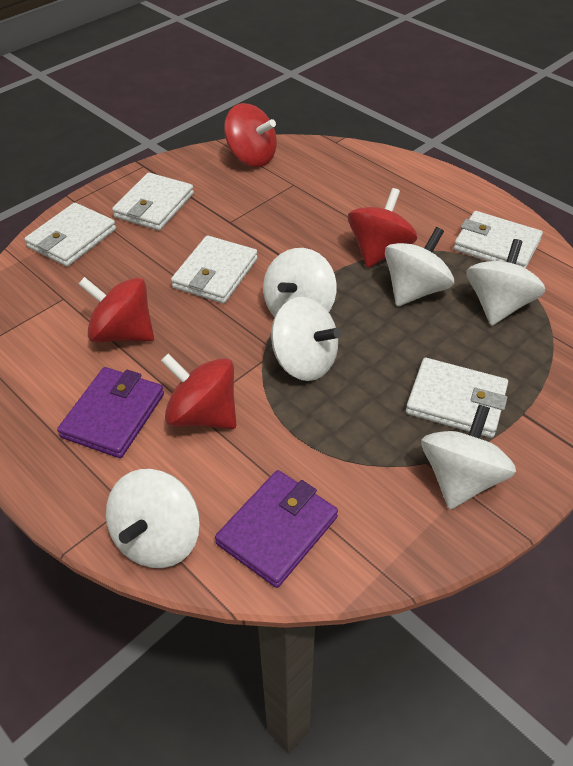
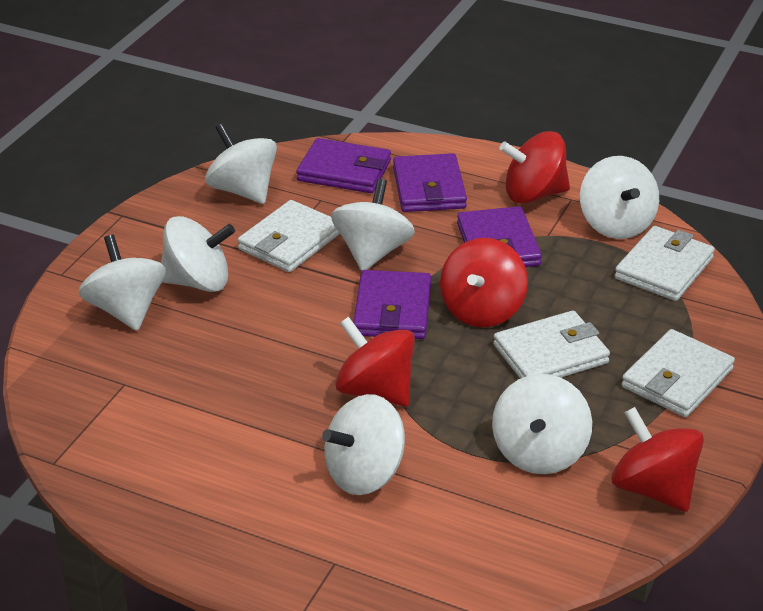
purple wallet: [57,367,164,458] [215,470,338,588] = 2 -> [296,138,391,193] [353,270,431,339] [393,153,467,212] [457,206,542,267] = 4
white spinning top: [106,469,200,568] [263,248,337,317] [271,297,341,381] [385,227,454,306] [421,405,516,510] [466,239,545,326] = 6 -> [79,235,166,331] [161,216,235,292] [205,123,277,204] [322,394,405,495] [331,179,415,271] [492,374,592,474] [580,156,659,239] = 7
white wallet: [24,203,116,267] [112,173,194,231] [171,235,258,304] [406,358,508,438] [454,211,543,268] = 5 -> [238,200,340,272] [493,311,610,379] [615,226,715,301] [622,329,735,417] = 4

